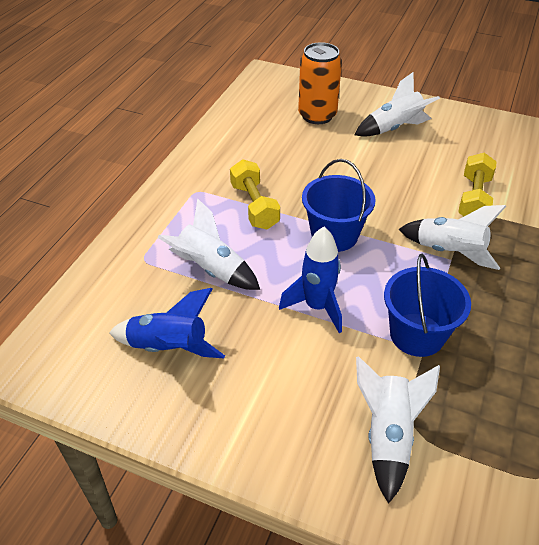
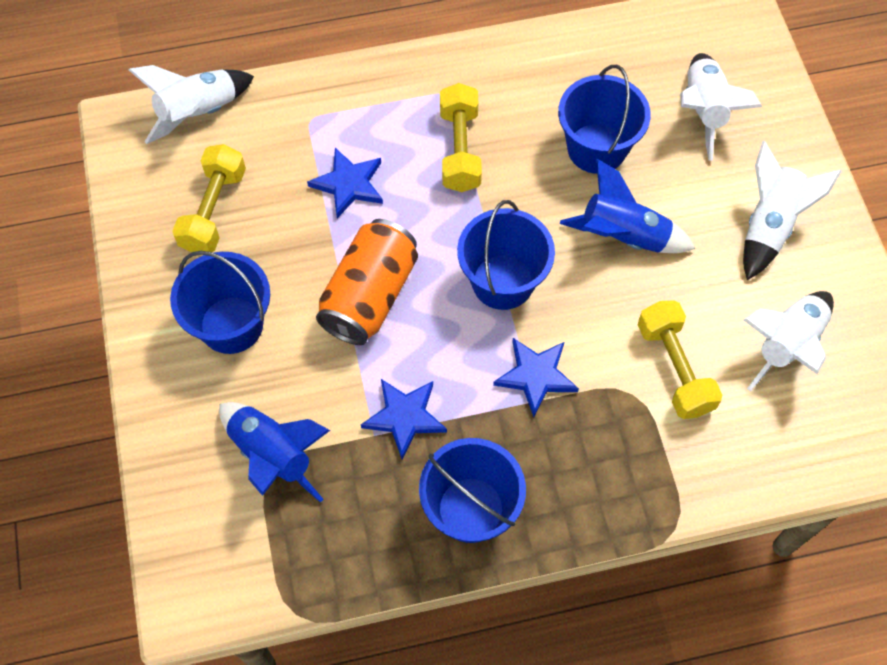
blue bucket: [302,159,376,252] [384,254,471,357] = 2 -> [170,251,270,354] [419,438,526,543] [457,200,555,310] [558,65,651,174] = 4
blue star: none = 0 -> [307,148,383,218] [361,379,447,459] [493,338,579,417] = 3
yellow dumbbell: [230,159,280,229] [458,153,497,216] = 2 -> [172,144,246,252] [440,83,482,192] [638,300,722,419] = 3

